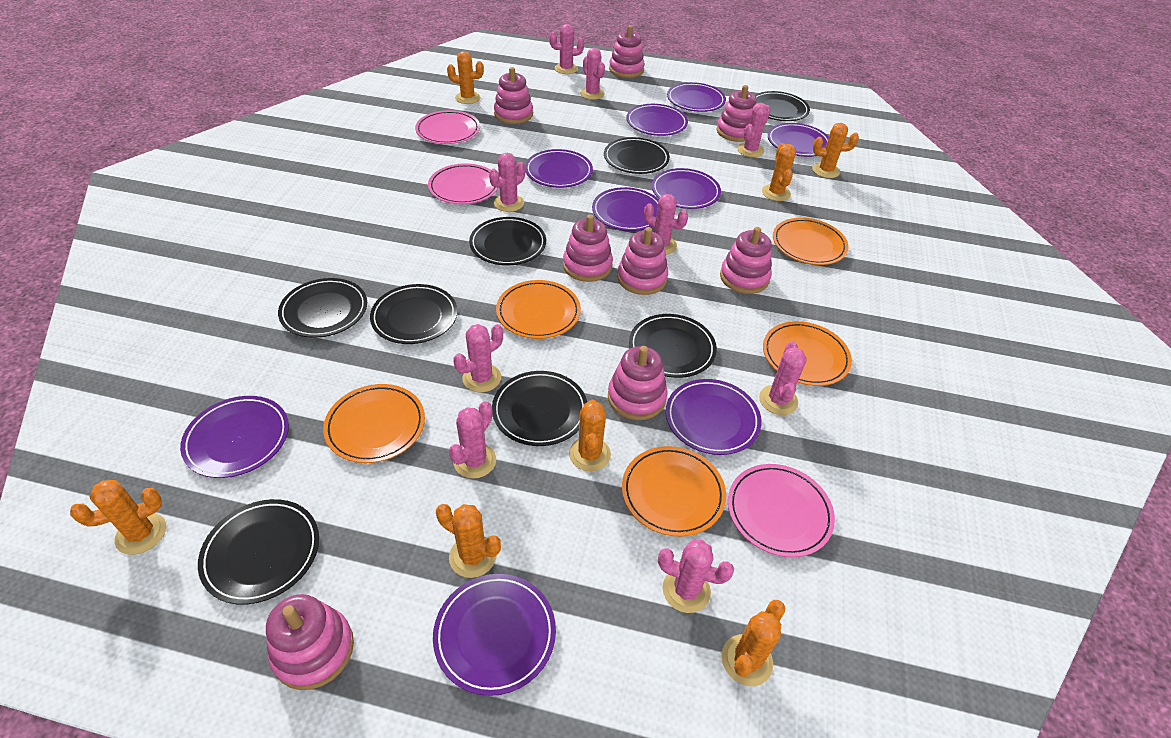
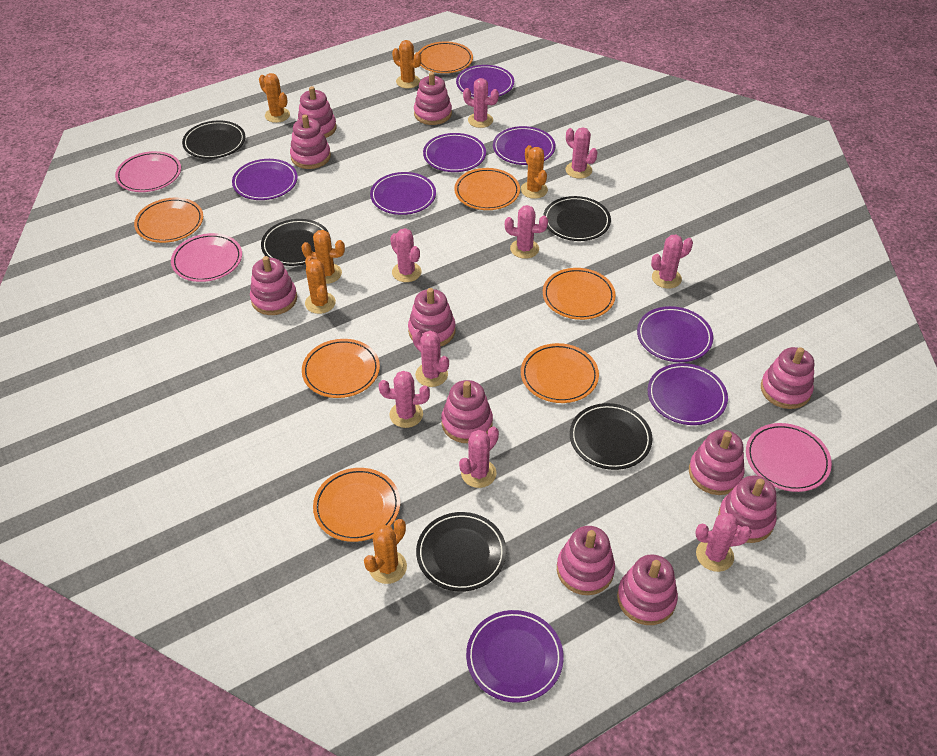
black plate: [198,499,319,605] [278,278,367,338] [370,284,458,344] [469,217,546,265] [492,371,587,446] [604,137,670,174] [629,314,717,378] [755,91,810,121] = 8 -> [182,120,245,159] [261,219,331,266] [416,512,506,592] [543,196,611,241] [570,403,653,470] = 5
orange cactus: [70,480,166,555] [436,504,501,578] [447,51,484,104] [569,400,611,471] [722,600,786,686] [762,143,796,201] [813,123,859,178] = 7 -> [259,73,290,123] [302,230,345,284] [305,256,336,314] [364,519,407,584] [392,40,421,88] [520,145,548,199] = 6
orange plate: [323,384,425,463] [496,280,581,339] [622,446,726,537] [763,321,852,386] [773,218,848,265] = 5 -> [134,198,203,243] [302,339,380,398] [313,468,400,542] [419,41,473,73] [454,168,520,210] [521,343,599,403] [543,268,616,320] = 7
pink stacking toy: [266,594,354,690] [494,67,533,124] [563,214,613,282] [608,346,668,420] [609,25,645,78] [617,227,668,295] [717,85,757,142] [720,227,772,294] = 8 -> [250,256,297,315] [290,115,331,169] [297,86,337,138] [408,288,456,347] [414,72,452,125] [441,380,493,443] [557,526,615,595] [617,554,678,625] [689,430,745,495] [718,475,777,543] [761,347,814,409] = 11
purple plate: [180,396,289,478] [433,574,556,696] [525,149,593,188] [592,187,659,231] [626,104,688,136] [652,168,721,209] [666,379,761,455] [667,82,726,112] [768,123,829,157] = 9 -> [232,159,298,200] [370,172,436,215] [423,133,486,172] [456,65,514,97] [466,610,564,703] [493,126,555,165] [637,306,713,362] [647,363,728,425] = 8

